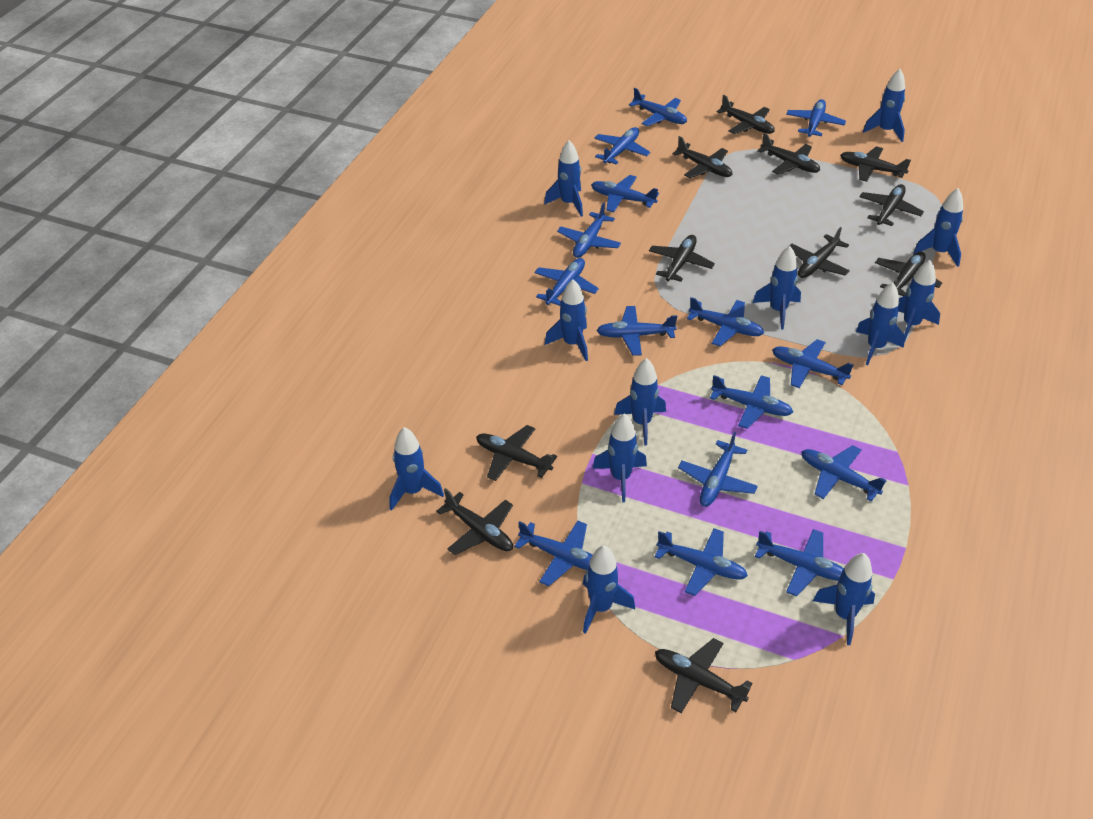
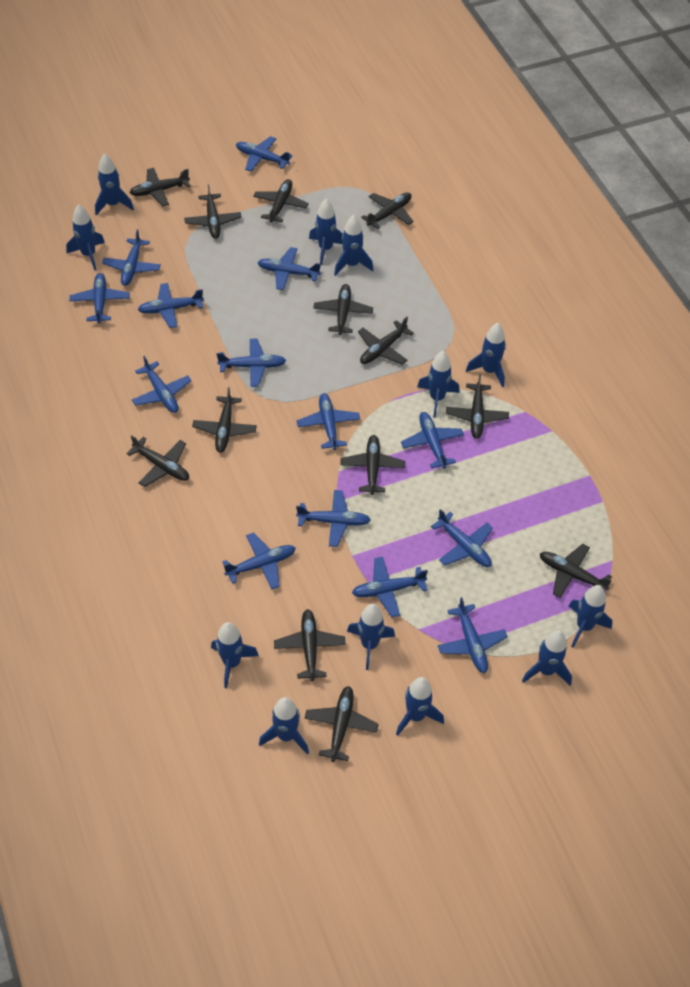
black plane: [437,488,513,555] [476,425,557,481] [649,235,715,282] [655,638,752,713] [672,136,732,178] [717,95,775,134] [757,133,820,175] [788,227,850,278] [840,146,911,182] [859,184,924,226] [875,251,942,296] = 11 -> [126,435,189,487] [129,168,190,206] [184,184,241,239] [192,387,257,453] [253,179,309,223] [274,609,346,681] [304,686,379,762] [313,284,373,335] [340,435,405,495] [358,317,414,365] [361,192,414,229] [446,374,509,439] [540,544,612,598] = 13
blue plane: [514,521,593,586] [534,258,599,306] [557,202,621,258] [591,175,659,212] [594,127,651,164] [596,306,677,356] [629,88,687,126] [654,528,748,596] [678,431,758,507] [687,297,764,346] [710,375,793,429] [755,529,844,596] [772,339,853,388] [786,99,846,137] [801,445,887,502] = 15 -> [70,273,130,324] [102,229,161,286] [132,356,191,413] [138,283,204,328] [217,339,286,387] [222,532,296,590] [236,136,293,172] [257,247,321,290] [296,490,370,547] [297,393,360,450] [352,557,428,617] [401,412,464,469] [431,509,493,567] [438,597,508,673] = 14

